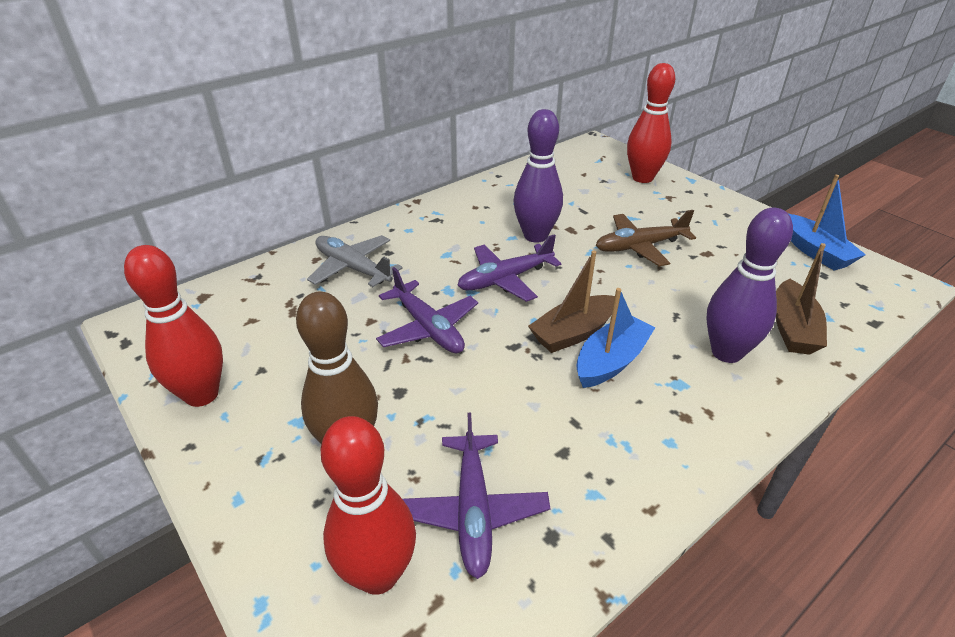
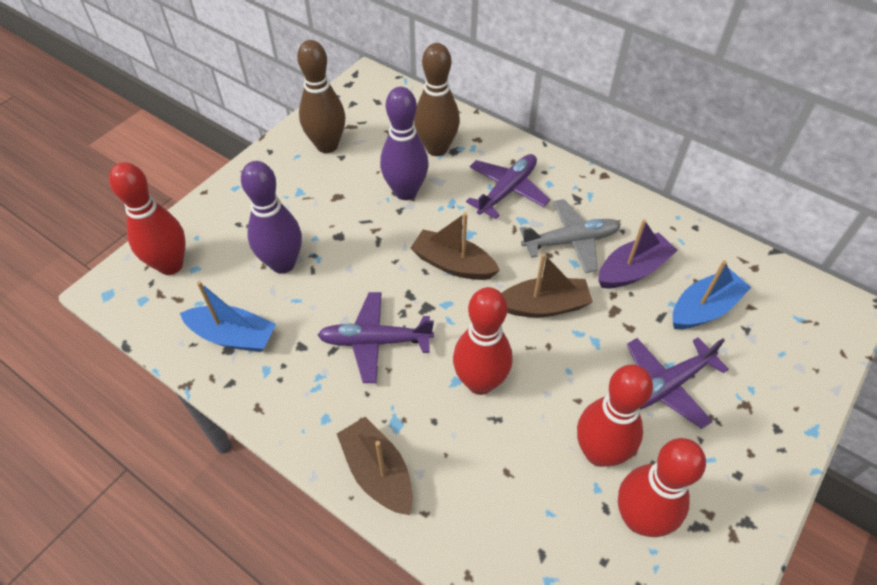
brown boat: [528,250,615,353] [776,243,827,355] = 2 -> [337,417,413,515] [410,212,500,280] [502,253,593,318] = 3
brown bowling pin: [296,292,378,445] = 1 -> [297,40,345,153] [414,43,460,156] = 2
brown plane: [596,210,696,266] = 1 -> none = 0
purple boat: none = 0 -> [598,219,678,288] = 1
red bowling pin: [124,245,223,407] [321,416,416,595] [627,63,675,183] = 3 -> [109,162,186,275] [453,287,512,395] [577,364,653,467] [618,438,706,537] = 4

